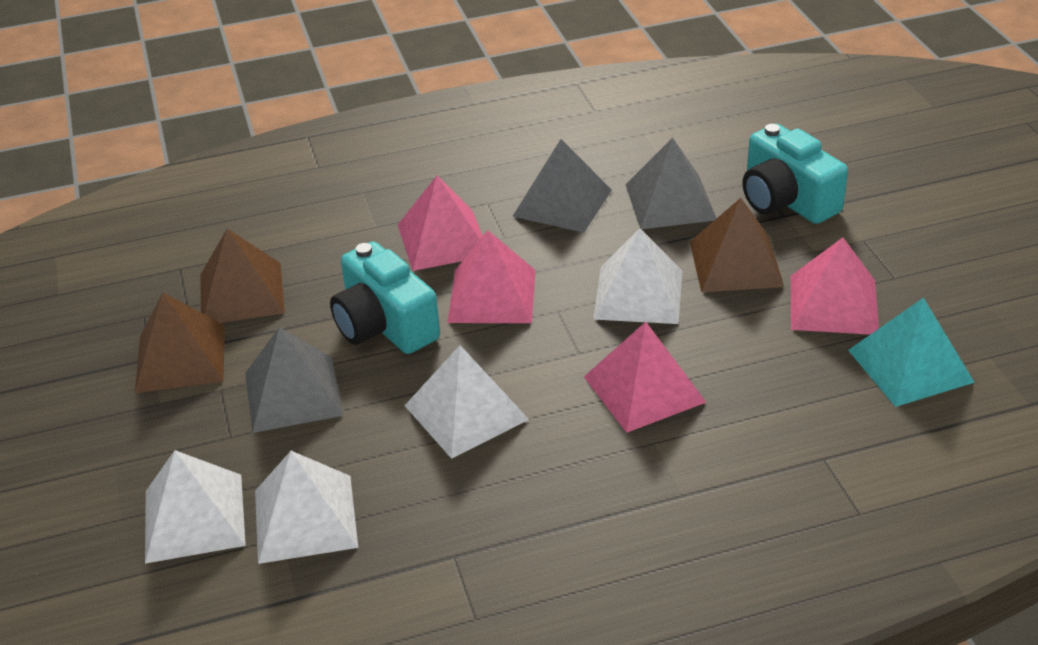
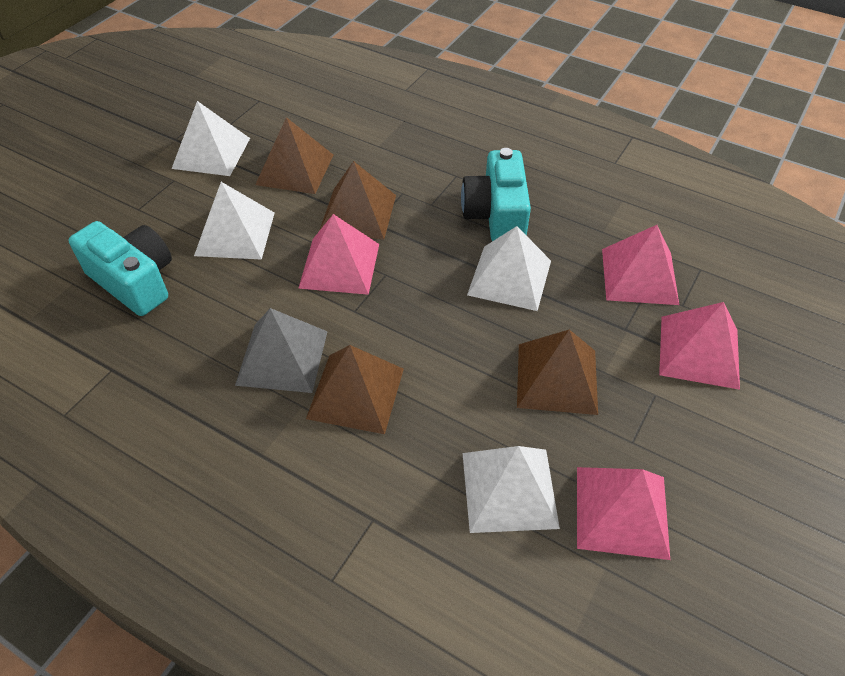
brown pyramid: [135,293,225,393] [200,229,285,323] [690,198,784,292] = 3 -> [255,117,333,194] [306,345,404,434] [319,161,396,240] [517,329,598,415] = 4
grey pyramid: [245,327,343,433] [512,139,612,233] [626,138,717,229] = 3 -> [235,308,328,393] = 1
turquoise pyramid: [848,297,975,407] = 1 -> none = 0

